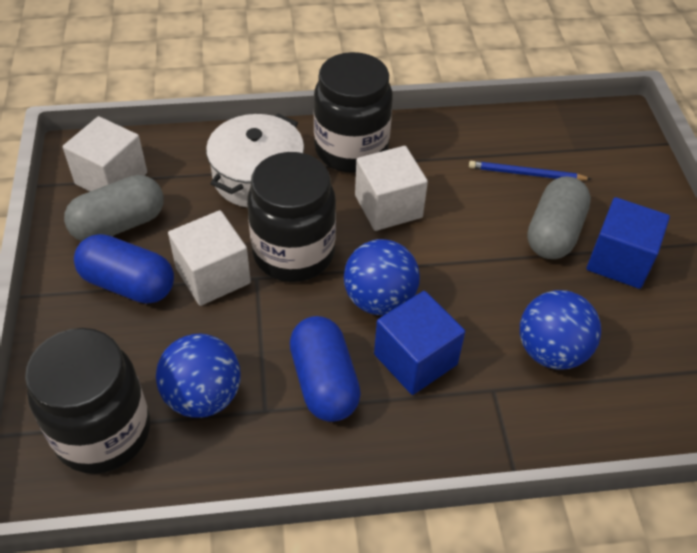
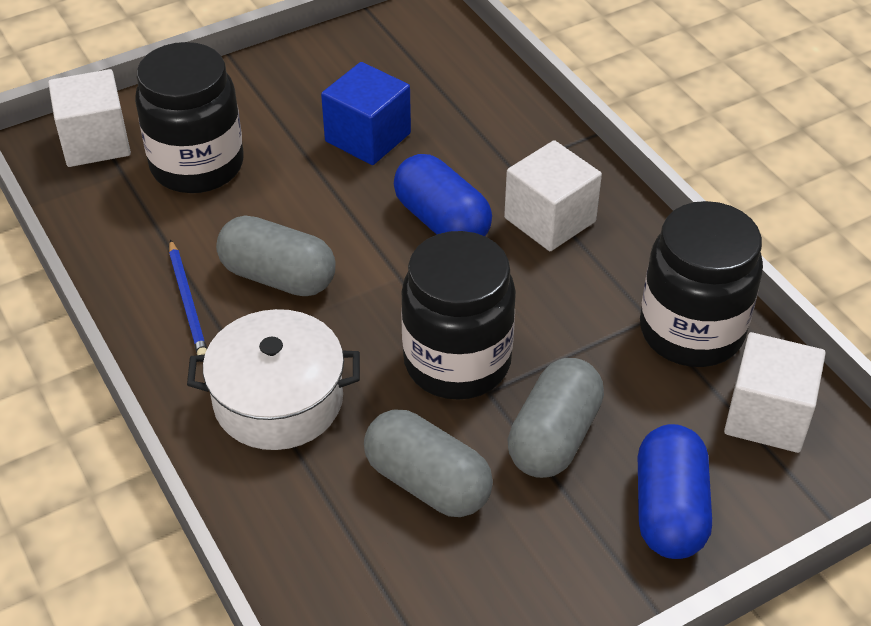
blue ball: [156,334,240,418] [344,239,420,315] [520,290,601,370] = 3 -> none = 0
blue cube: [374,291,465,395] [587,197,670,289] = 2 -> [321,62,411,165] = 1
grey capsule: [64,175,164,241] [527,176,591,259] = 2 -> [216,215,335,296] [364,410,493,517] [508,358,604,478] = 3

